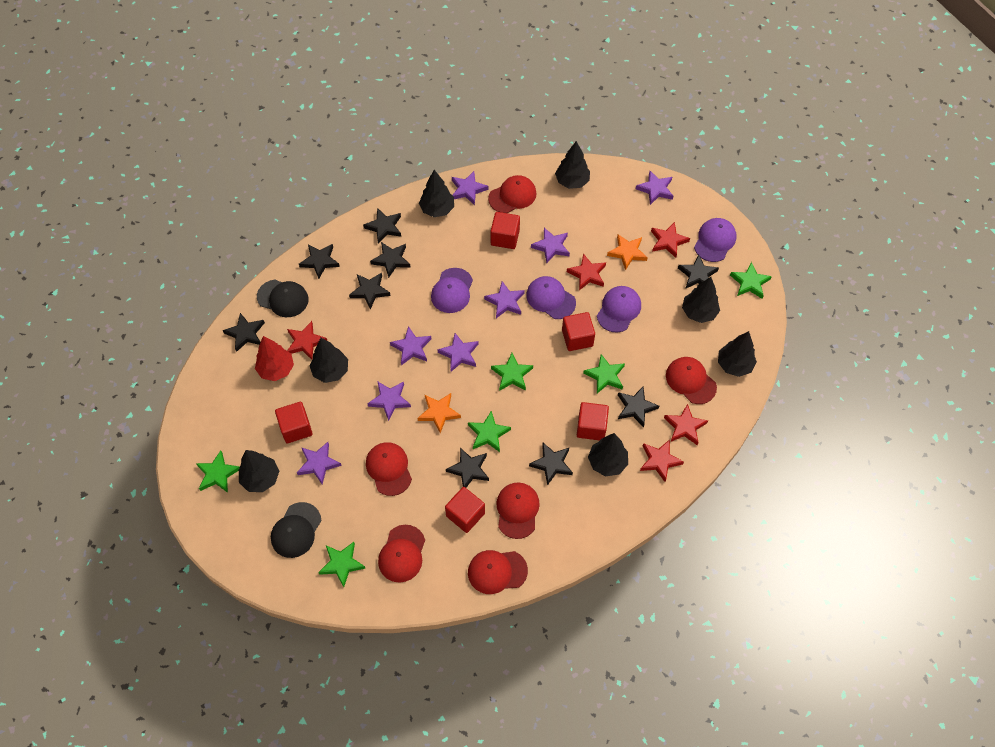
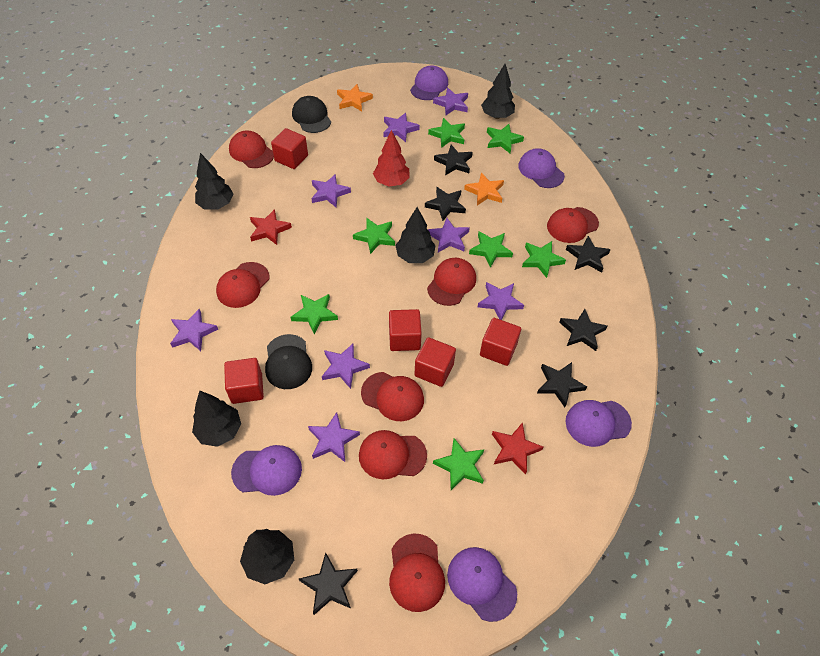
black star: [223,313,265,352] [299,244,340,279] [349,273,390,309] [363,208,401,244] [370,242,410,278] [446,448,489,488] [529,443,573,485] [618,387,659,428] [678,255,719,289] = 9 -> [299,553,358,615] [425,187,466,221] [434,145,473,176] [537,362,587,407] [559,309,607,351] [566,236,611,273] = 6
black tree: [239,450,279,492] [310,338,348,383] [419,170,454,217] [555,141,590,189] [588,433,628,476] [682,277,720,323] [718,331,757,377] = 7 -> [192,391,241,447] [195,153,233,210] [240,529,294,584] [395,207,436,263] [481,64,515,119] = 5
green star: [196,451,240,493] [318,542,366,587] [468,411,511,452] [491,353,533,391] [583,354,625,393] [730,262,772,299] = 6 -> [291,294,338,334] [353,217,395,254] [428,118,465,148] [433,438,484,490] [469,231,513,268] [487,124,524,153] [522,241,566,278] = 7
purple cap: [431,268,473,313] [526,276,576,319] [597,286,641,332] [694,218,736,262] = 4 -> [231,445,302,496] [410,65,448,100] [447,547,517,622] [518,148,565,188] [566,400,632,447] = 5
red cap: [366,442,412,496] [378,525,425,583] [468,550,528,594] [488,175,537,213] [496,483,540,539] [666,357,717,404] = 6 -> [216,262,270,308] [229,130,274,168] [359,430,427,479] [361,372,424,421] [389,534,445,612] [427,258,476,306] [547,207,599,243] = 7
red star: [287,321,327,360] [567,253,606,290] [640,440,684,482] [651,222,690,258] [664,404,708,445] = 5 -> [250,209,292,245] [492,422,544,475] = 2

